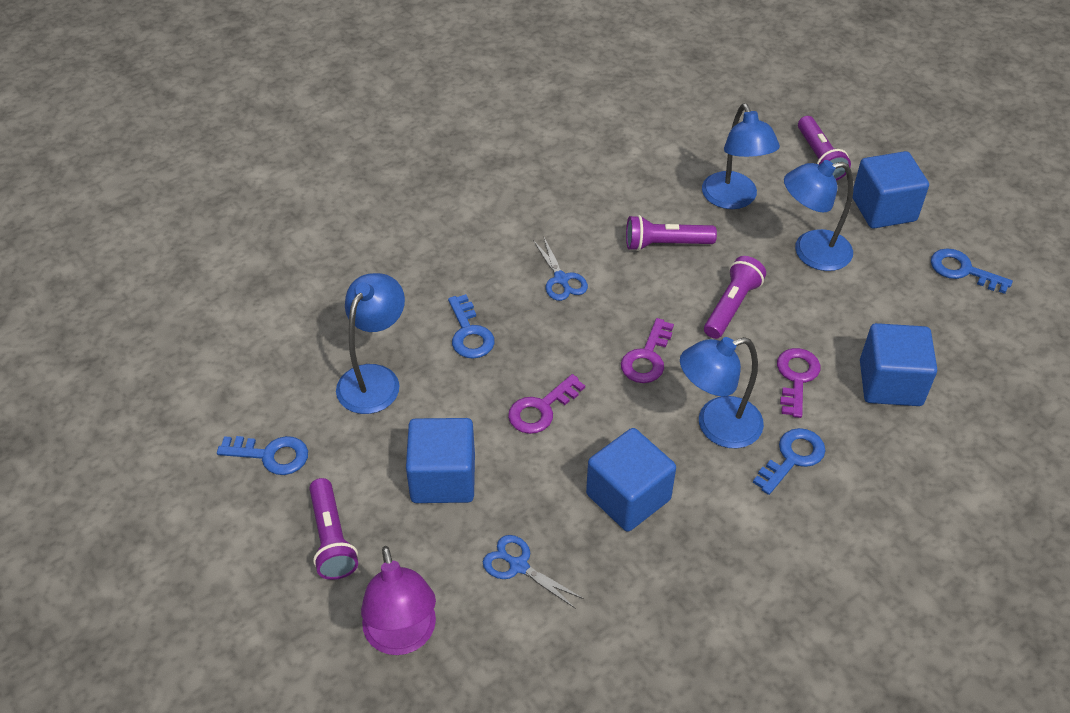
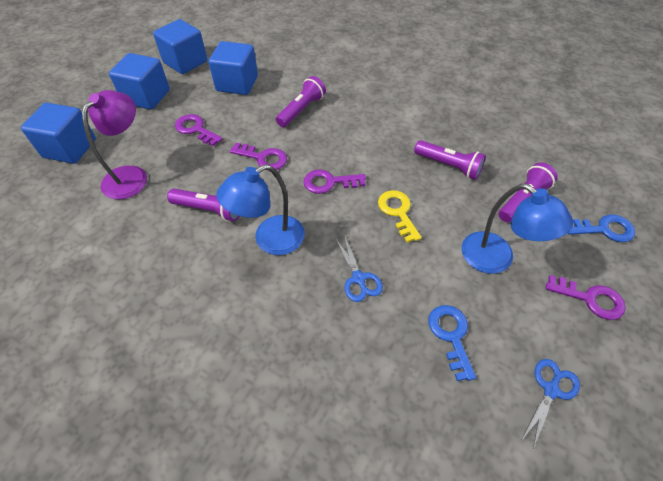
blue key: [217,436,308,475] [448,294,495,359] [753,428,826,495] [931,248,1013,294] = 4 -> [428,305,476,381] [568,214,635,242] = 2
blue lamp: [336,273,405,414] [680,337,764,448] [702,103,780,209] [784,160,853,271] = 4 -> [216,164,305,255] [462,184,573,274] = 2
purple key: [508,374,585,434] [621,318,674,383] [777,348,820,418] = 3 -> [175,114,223,146] [230,143,287,171] [304,170,366,194] [546,275,626,320] = 4
yellow key: none = 0 -> [378,190,422,243] = 1

